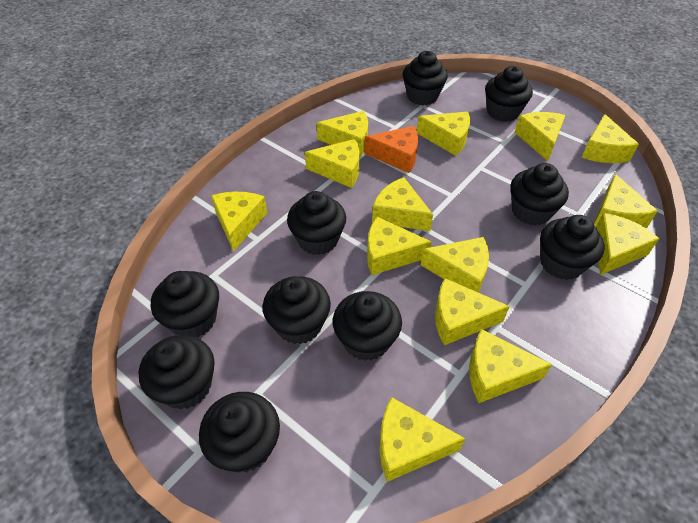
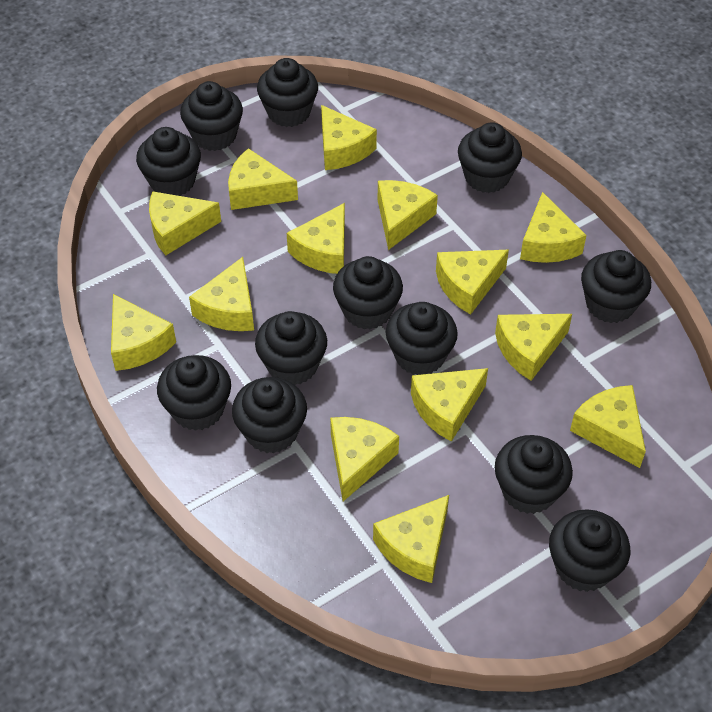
black cupcake: [138,335,215,409] [151,271,219,338] [199,392,280,473] [262,276,331,344] [287,191,346,255] [333,291,402,361] [403,51,448,105] [485,66,533,122] [511,163,569,225] [540,215,605,280] = 10 -> [136,127,201,196] [157,355,231,431] [180,81,243,151] [232,377,307,454] [255,311,327,385] [257,58,318,127] [333,256,403,330] [386,302,458,375] [458,122,522,193] [495,435,573,514] [549,509,630,592] [581,250,651,323] = 12
orange cheese: [364,126,418,173] = 1 -> none = 0

